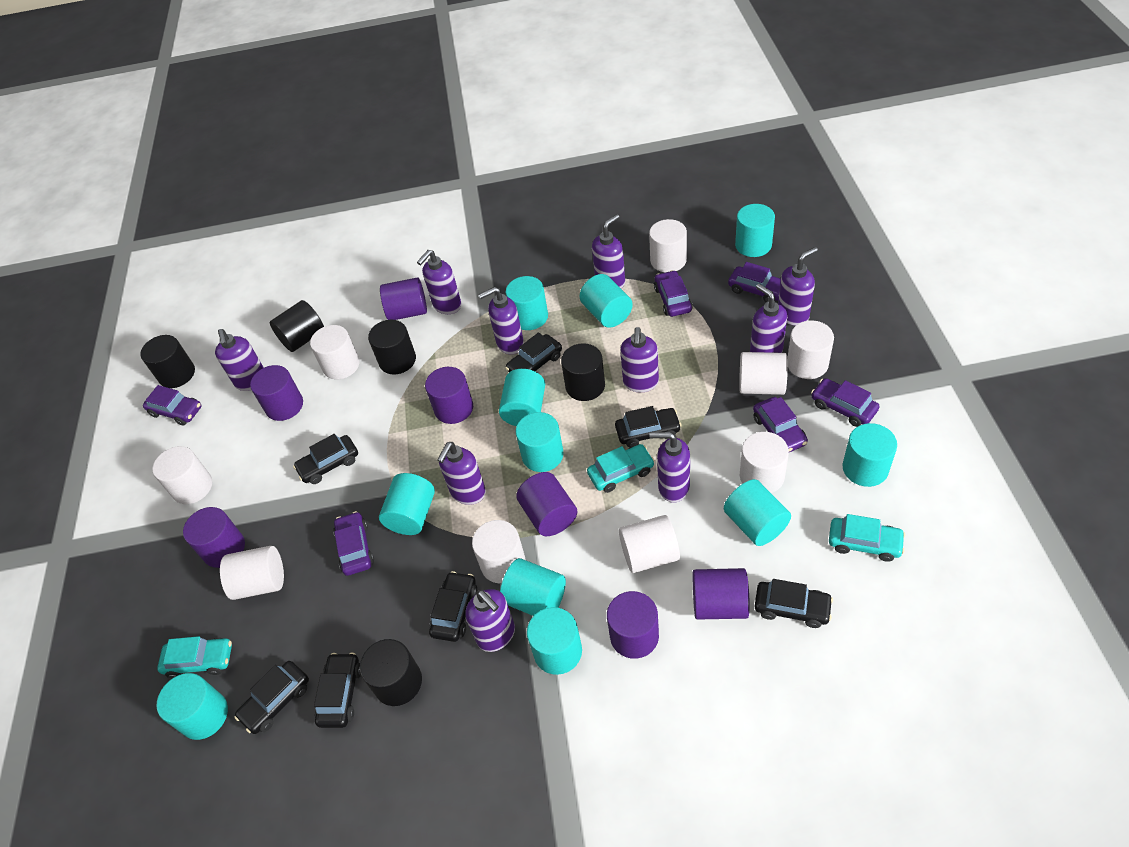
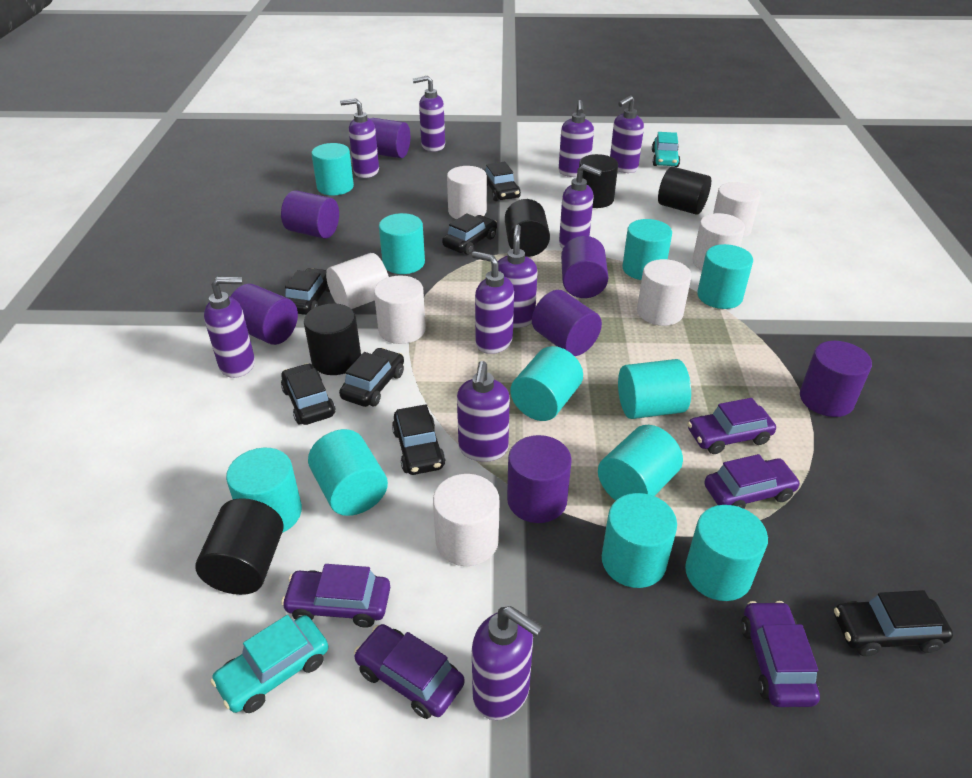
purple car: [143,385,202,426] [333,511,374,576] [654,270,693,317] [728,262,781,302] [753,397,808,452] [811,378,879,427] = 6 -> [281,564,390,628] [354,624,465,719] [687,398,776,454] [704,454,801,509] [741,601,820,707] = 5
turquoise car: [157,636,232,679] [587,444,655,493] [829,514,905,562] = 3 -> [210,615,329,713] [652,132,680,167] = 2
white cylinder: [152,446,212,504] [220,546,284,600] [310,325,359,379] [472,520,526,584] [619,515,680,573] [649,219,687,273] [739,352,788,395] [740,432,789,493] [787,320,834,379] = 9 -> [326,253,389,309] [374,276,426,344] [433,474,499,566] [447,166,487,219] [637,259,692,326] [692,213,745,270] [713,182,761,238] = 7

